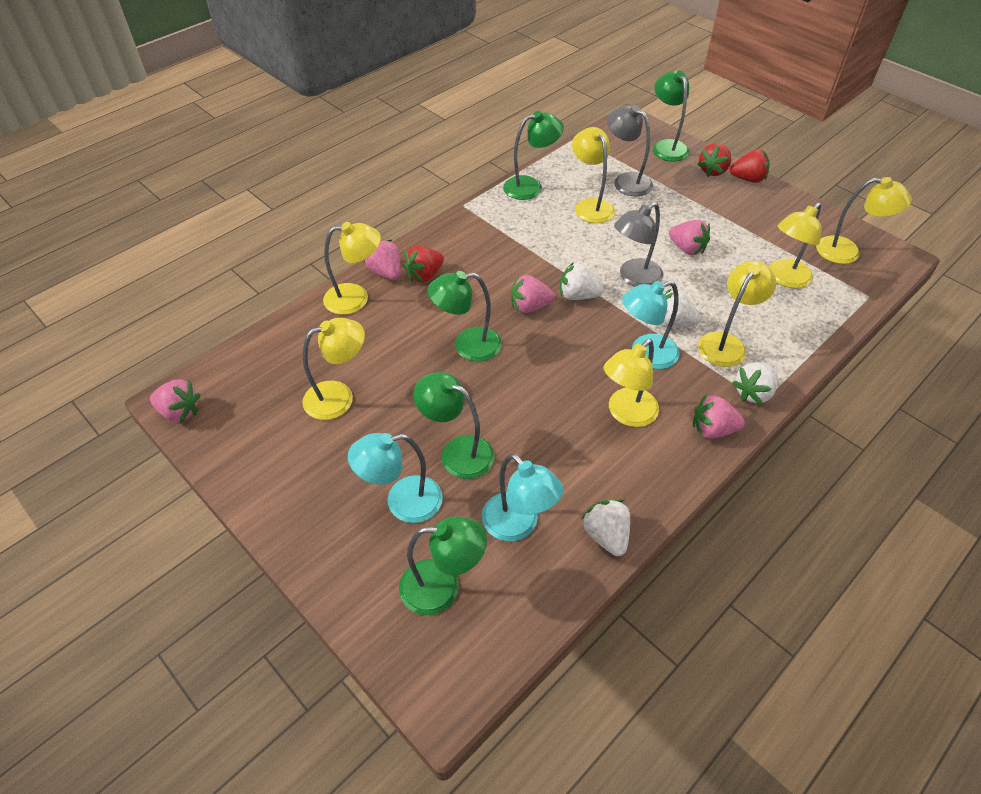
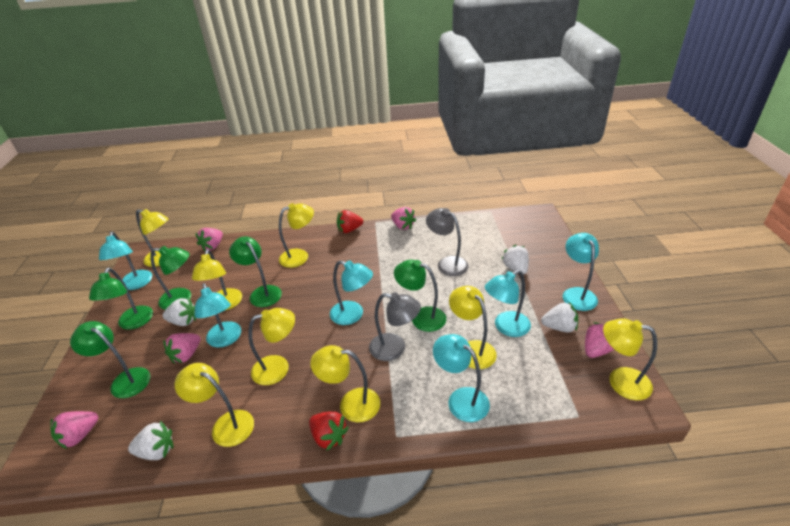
red strawberry: [403,246,444,282] [697,143,731,177] [730,149,770,183] = 3 -> [309,412,349,451] [337,210,363,233] = 2
turquoise lamp: [348,433,443,523] [482,454,563,542] [622,281,680,369] = 3 -> [99,232,152,290] [195,283,241,348] [330,260,373,325] [433,334,490,422] [485,270,531,337] [563,233,599,311] = 6
yellow lamp: [303,318,365,420] [323,222,381,315] [572,127,615,223] [604,339,659,427] [698,261,776,367] [769,203,821,288] [816,177,912,264] = 7 -> [136,209,169,267] [175,363,254,447] [192,250,242,311] [248,308,295,385] [279,203,314,268] [310,345,380,422] [449,286,497,369] [603,318,657,400] = 8

